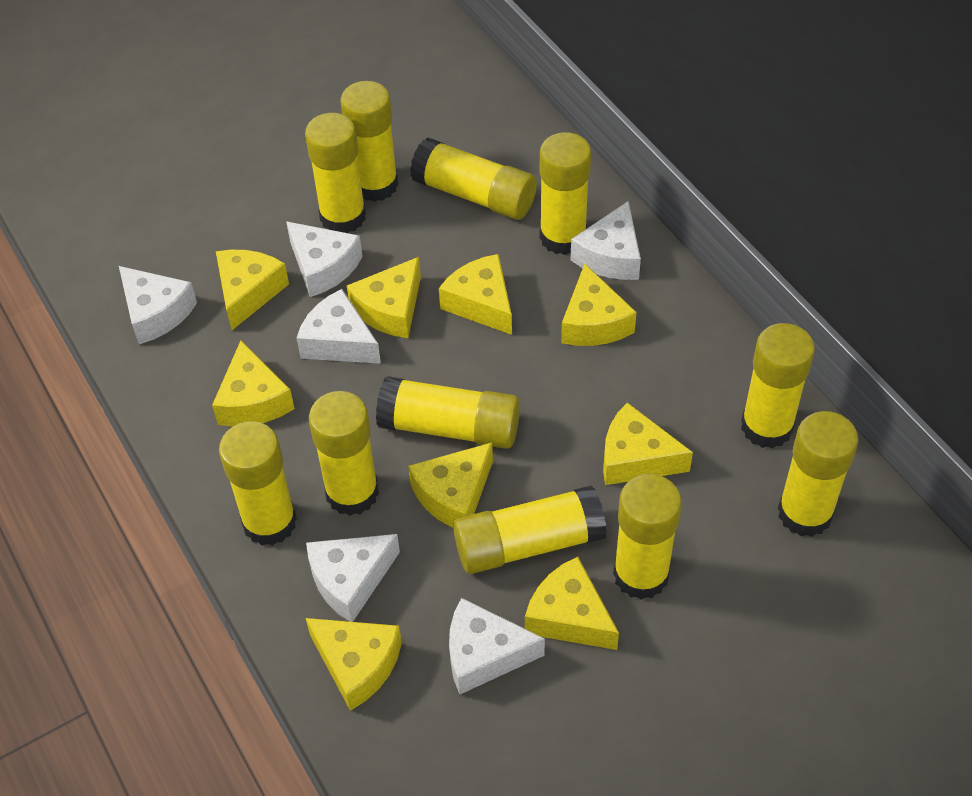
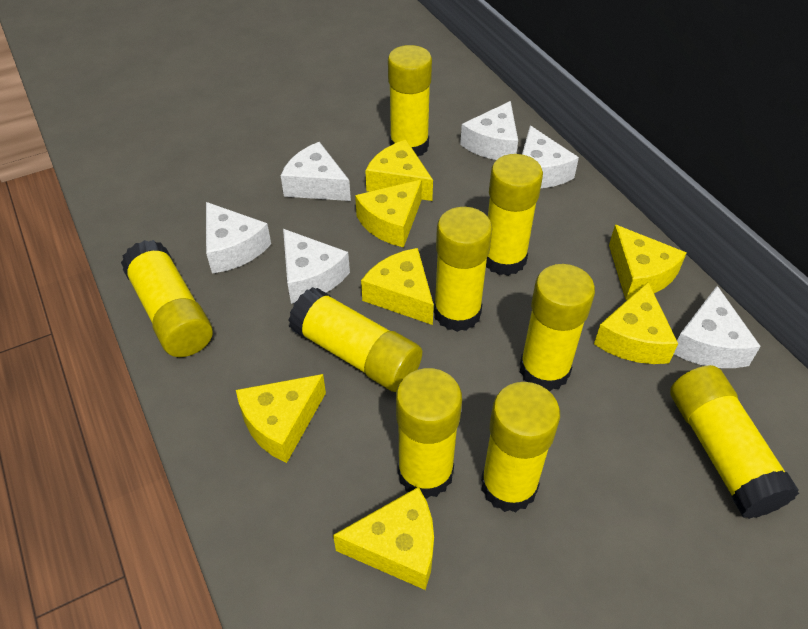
yellow cheese: [212,341,295,426] [216,250,289,330] [306,618,402,711] [347,257,421,338] [408,443,493,528] [439,254,512,335] [525,557,619,650] [561,264,637,346] [603,402,693,485] = 9 -> [236,374,326,463] [333,487,434,590] [355,180,422,247] [361,248,434,325] [365,140,433,201] [594,282,678,364] [609,225,687,300] = 7
yellow glue stick: [219,421,297,546] [305,113,366,233] [309,391,379,516] [340,81,398,202] [376,376,520,449] [410,137,537,220] [453,485,607,574] [540,132,591,255] [613,474,682,600] [741,323,815,449] [778,411,858,537] = 11 -> [121,240,213,357] [288,287,422,392] [388,45,432,156] [396,368,462,499] [434,207,493,332] [481,382,560,512] [486,154,543,276] [520,264,595,392] [670,365,799,519] = 9

